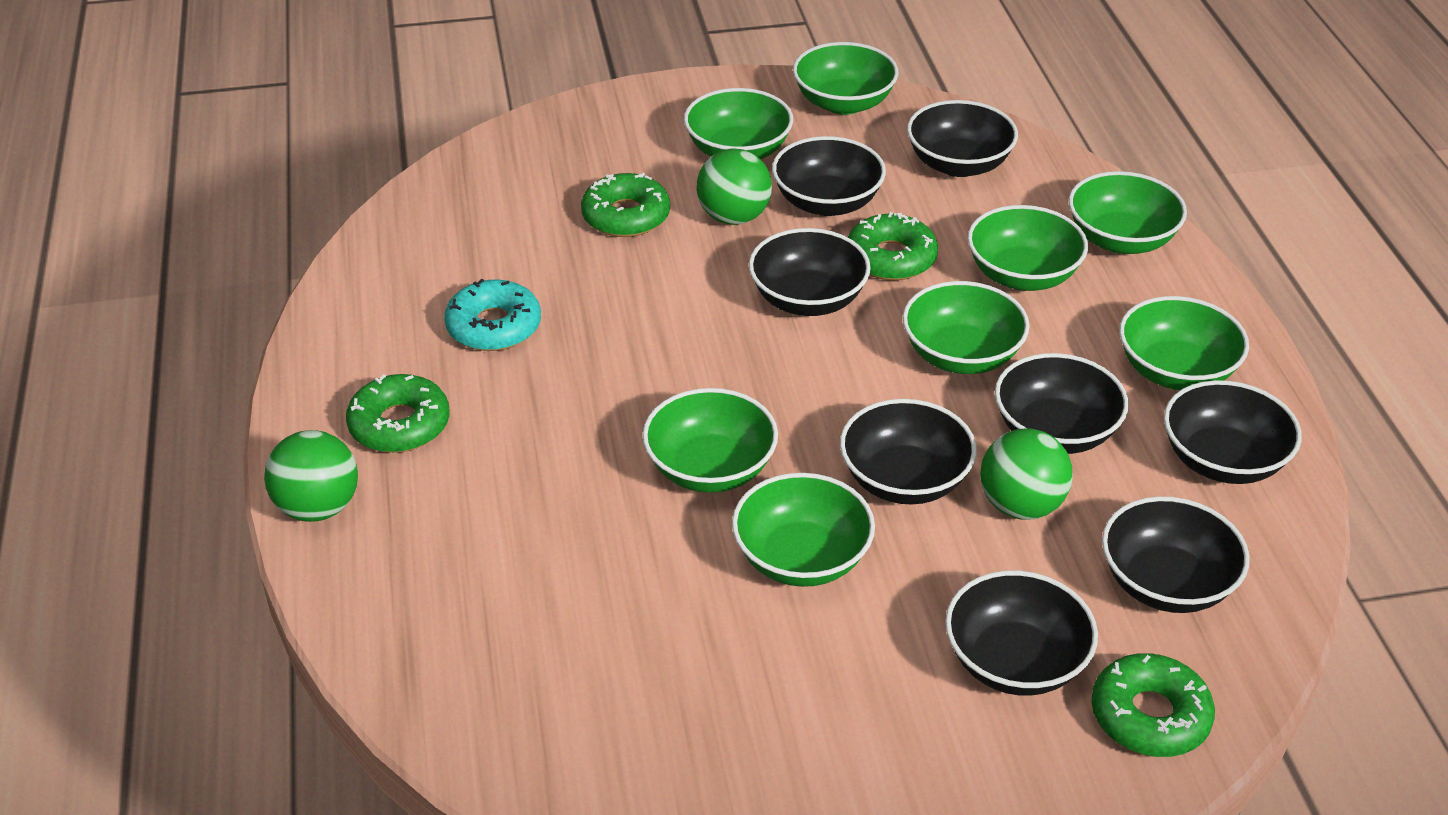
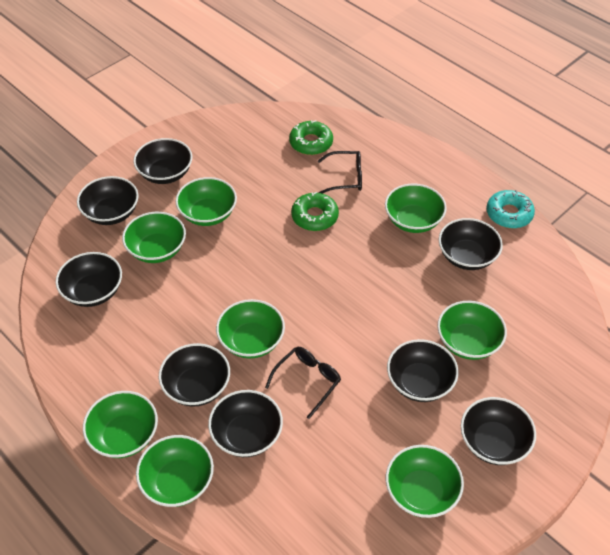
black glasses: none = 0 -> [265,347,341,419] [318,151,362,194] = 2
green ball: [264,430,358,522] [696,149,772,225] [980,428,1073,520] = 3 -> none = 0
green donut: [346,374,450,453] [581,173,670,237] [848,212,938,281] [1091,653,1215,757] = 4 -> [289,120,333,155] [291,192,339,231] = 2

